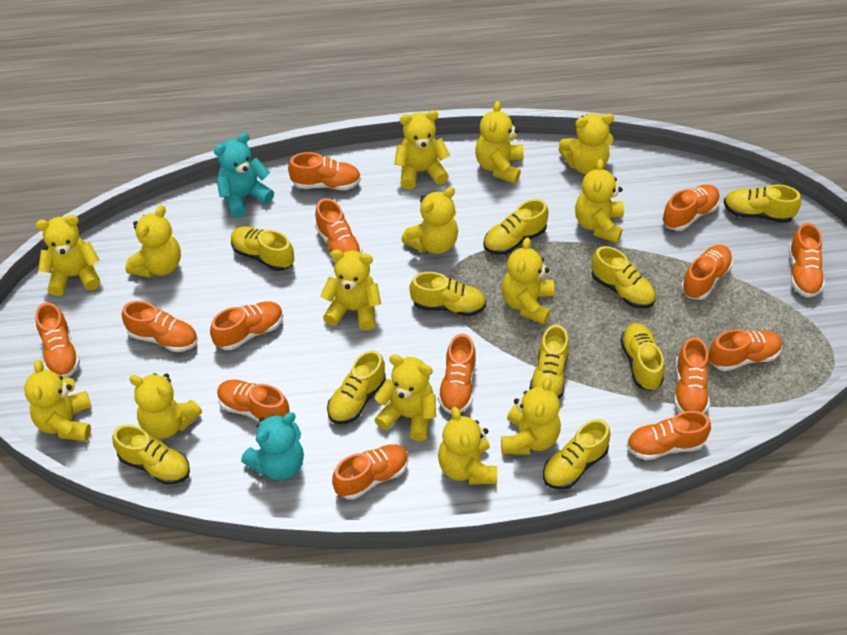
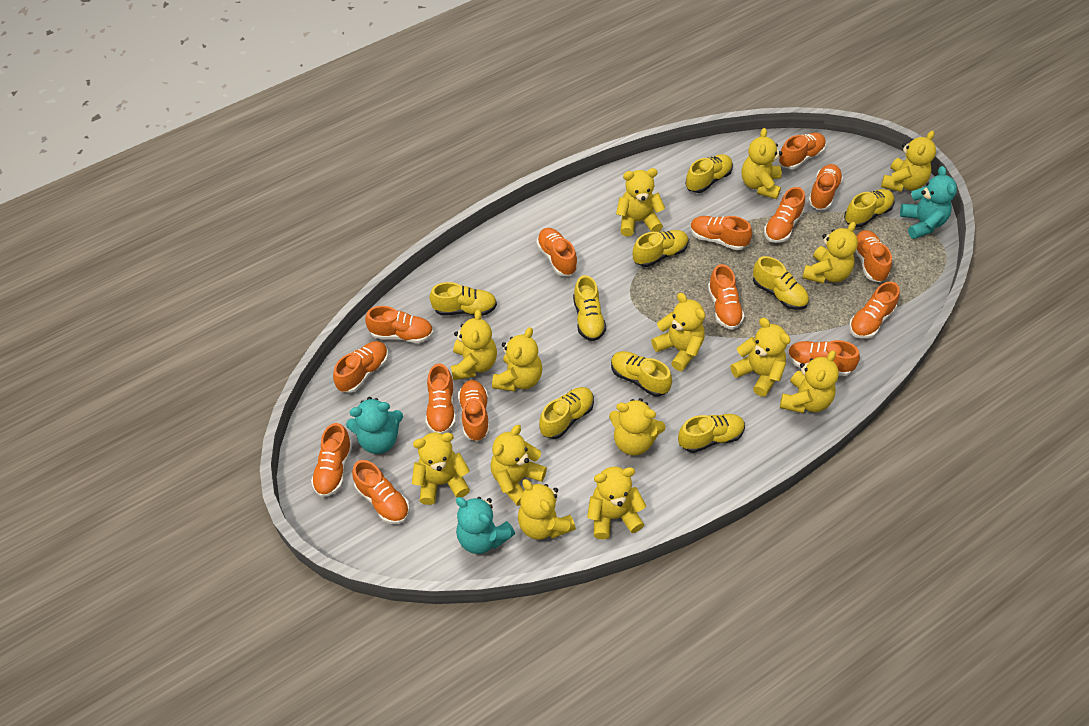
orange shoe: [36,302,80,378] [122,301,198,352] [210,301,283,350] [217,380,290,423] [288,152,361,190] [315,198,362,262] [332,444,409,500] [438,334,476,415] [626,411,711,460] [662,184,720,231] [674,337,710,413] [681,245,733,300] [709,329,782,371] [788,223,825,298] = 14 -> [311,423,353,497] [333,341,388,393] [352,460,410,524] [365,306,433,343] [426,363,456,434] [458,380,490,441] [536,228,578,276] [690,216,752,250] [708,264,744,330] [764,187,805,243] [778,132,826,169] [787,340,860,376] [808,164,843,210] [849,282,900,339] [855,230,892,282] = 15
turquoise teddy bear: [214,133,274,218] [241,412,304,480] = 2 -> [346,397,403,454] [456,497,515,554] [900,166,957,239] = 3
yellow shoe: [112,425,190,485] [231,226,294,271] [327,350,386,424] [409,272,486,316] [483,199,548,255] [529,324,569,399] [543,419,611,490] [592,246,656,308] [620,323,664,391] [724,185,801,223] = 10 -> [430,282,497,316] [539,387,594,439] [573,275,606,341] [611,351,672,397] [633,230,689,267] [678,414,745,453] [685,154,733,193] [753,256,809,310] [844,189,894,227] = 9

